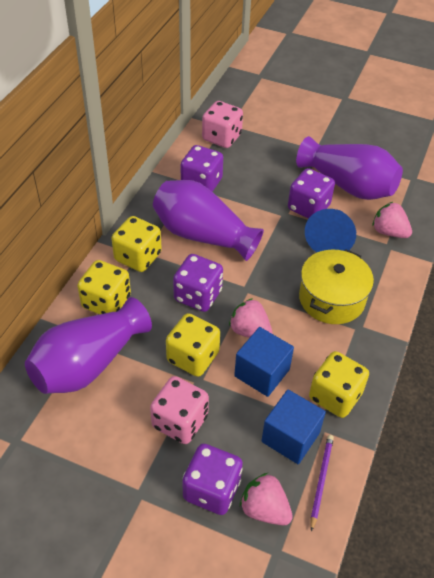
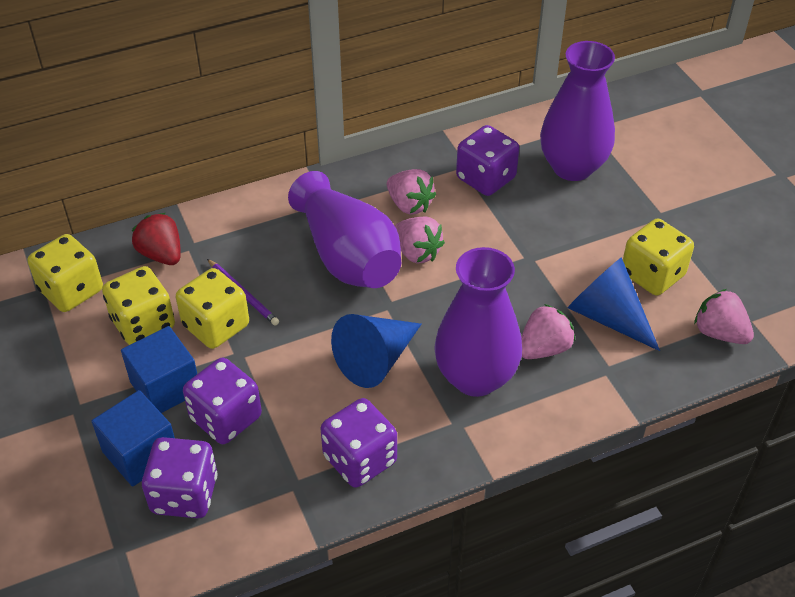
blue cone: [305,209,356,252] = 1 -> [331,314,422,388] [568,257,660,351] = 2
pink dice: [150,376,209,444] [202,101,243,148] = 2 -> none = 0
pink strawberry: [229,298,273,338] [240,473,293,525] [372,202,412,238] = 3 -> [387,169,436,215] [395,216,445,263] [521,304,575,359] [694,289,754,344] = 4
red strawberry: none = 0 -> [132,213,181,265] = 1
yellow pot: [299,249,374,324] = 1 -> none = 0

